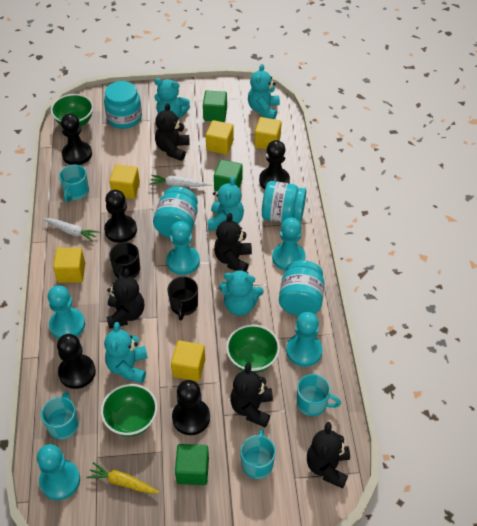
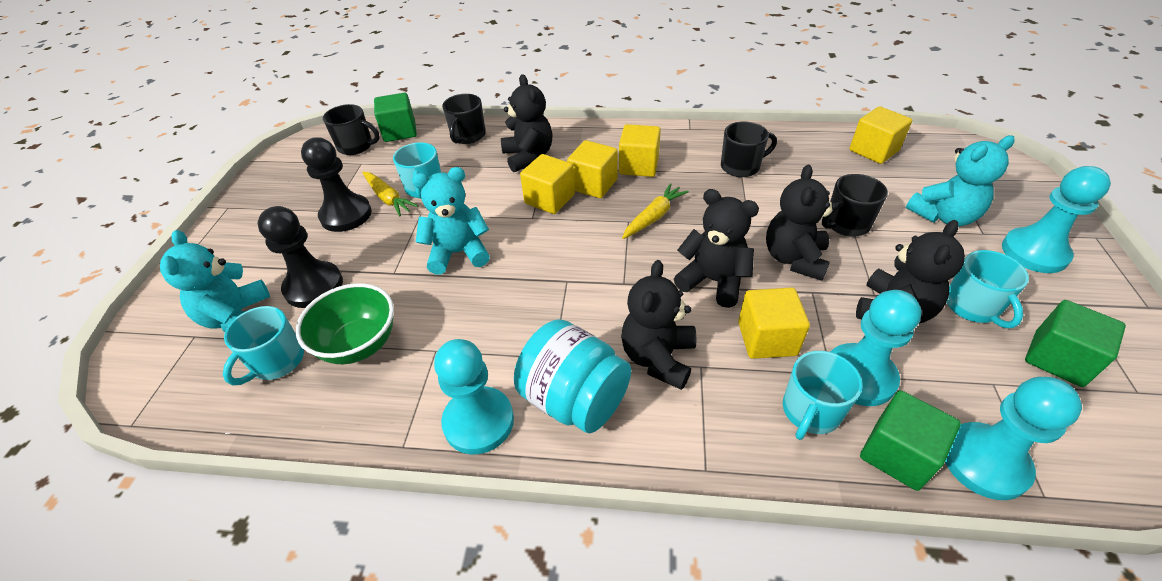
black mug: [109,242,140,278] [168,277,198,320] = 2 -> [323,104,380,155] [442,94,486,144] [721,122,777,177] [822,174,888,237] = 4
black pawn: [57,334,96,389] [61,114,92,165] [104,190,137,243] [172,380,210,435] [259,140,290,190] = 5 -> [258,206,343,308] [301,138,372,232] = 2
green bowl: [51,94,93,126] [101,384,158,437] [226,324,280,373] = 3 -> [296,283,394,364] = 1
turquoise jar: [104,81,142,129] [153,186,198,238] [262,181,306,223] [279,260,325,316] = 4 -> [514,319,631,433] = 1
turquoise pawn: [37,444,80,500] [48,286,85,339] [167,221,200,275] [272,218,305,271] [286,312,322,367] = 5 -> [434,339,514,454] [831,290,922,406] [945,377,1082,500] [1002,166,1111,273] = 4
turquoise teddy bear: [104,322,148,383] [154,78,190,118] [208,177,244,230] [219,269,264,316] [248,64,280,119] = 5 -> [160,230,270,332] [412,167,490,274] [906,135,1015,226] = 3
white carrot: [43,218,99,242] [149,175,207,187] = 2 -> none = 0
yellow carrot: [86,462,159,494] = 1 -> [362,171,418,216] [622,183,689,239] = 2

